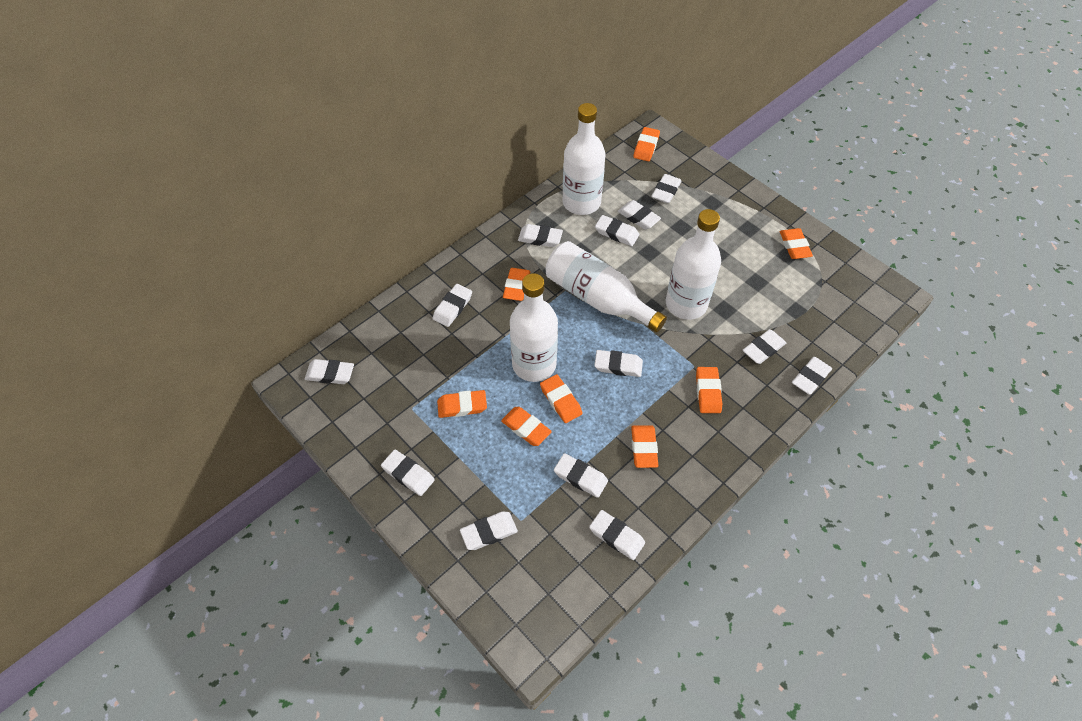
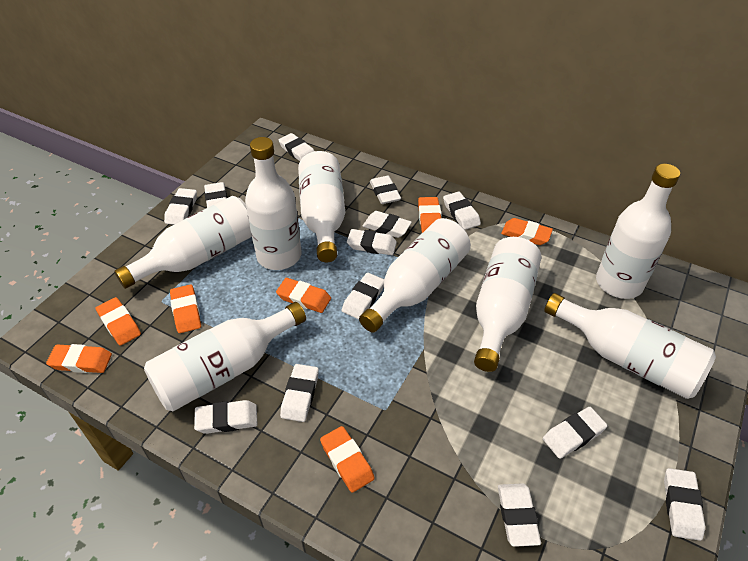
orange eraser: [437,390,487,418] [501,407,552,446] [503,268,530,301] [540,374,582,423] [631,425,658,468] [633,127,660,161] [696,367,722,413] [780,228,813,259] = 8 -> [46,344,112,373] [96,297,141,346] [170,284,201,333] [276,278,331,313] [320,426,375,493] [418,197,441,233] [501,218,553,245] = 7
white bottle: [510,273,558,382] [546,241,667,332] [563,103,605,215] [666,209,721,320] = 4 -> [114,196,252,289] [144,302,306,411] [245,137,302,270] [298,151,345,263] [359,218,471,333] [474,237,541,372] [544,293,716,399] [596,164,680,299] = 8

